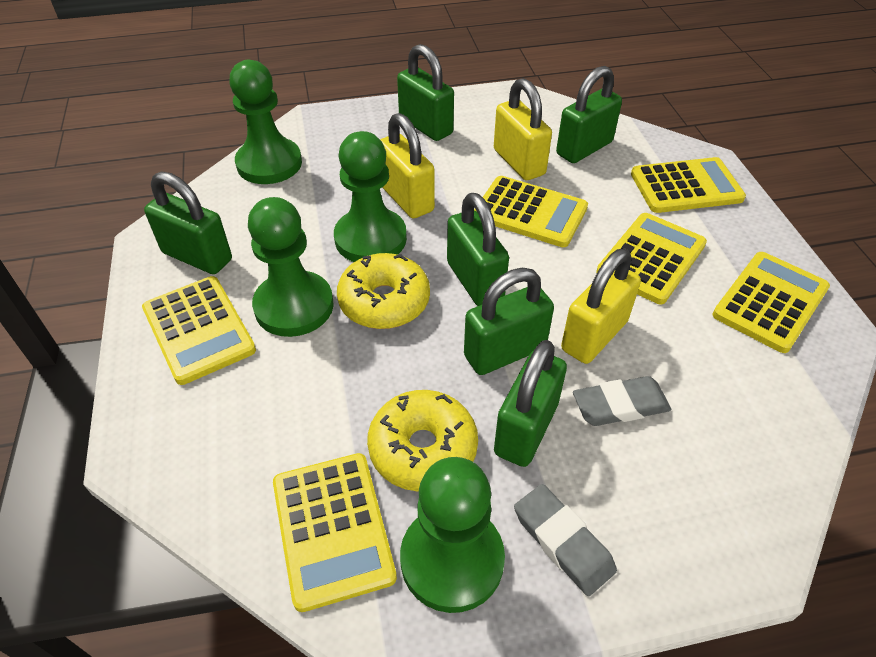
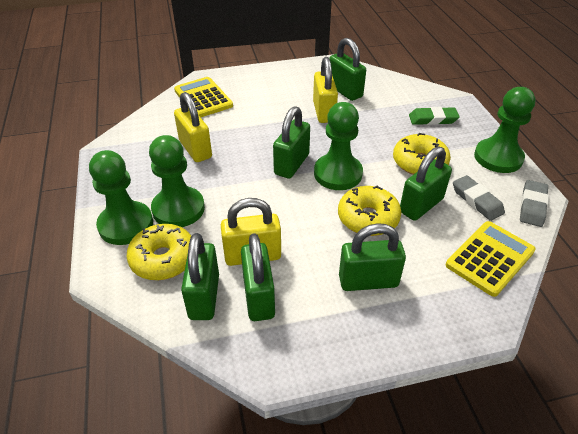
green eraser: none = 0 -> [409,107,460,125] = 1
yellow calculator: [142,276,256,385] [273,453,397,612] [474,176,588,247] [596,213,707,304] [631,157,746,213] [712,252,830,353] = 6 -> [174,77,233,117] [446,221,536,297] = 2
yellow donut: [337,253,430,329] [367,390,478,492] = 2 -> [127,224,191,280] [338,186,401,236] [393,133,451,175] = 3

